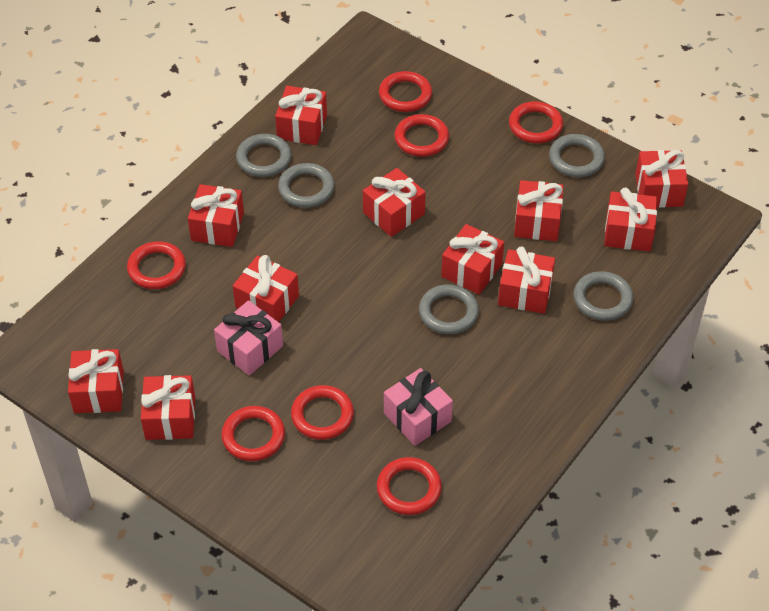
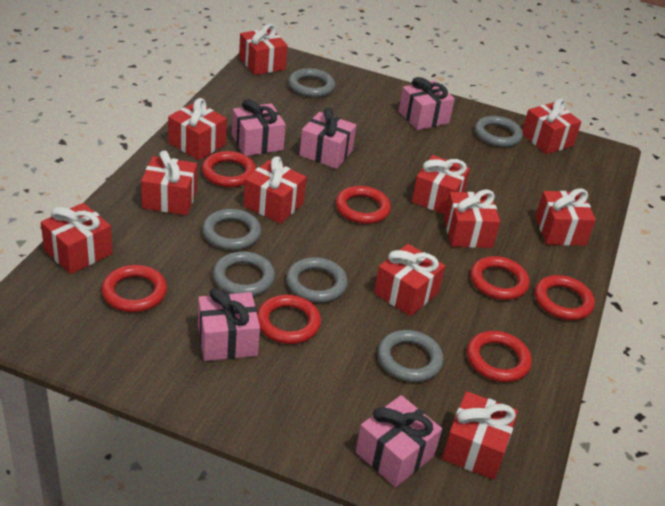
grey ring: [236,134,292,177] [278,163,334,208] [419,284,479,334] [549,134,605,177] [573,271,633,321] = 5 -> [202,209,261,250] [213,251,275,296] [286,257,348,303] [288,68,335,97] [378,330,443,382] [475,116,523,147] = 6
pink gift: [214,300,283,375] [384,368,453,446] = 2 -> [198,288,260,361] [232,99,286,156] [299,107,356,169] [356,395,442,487] [399,77,455,130] = 5

